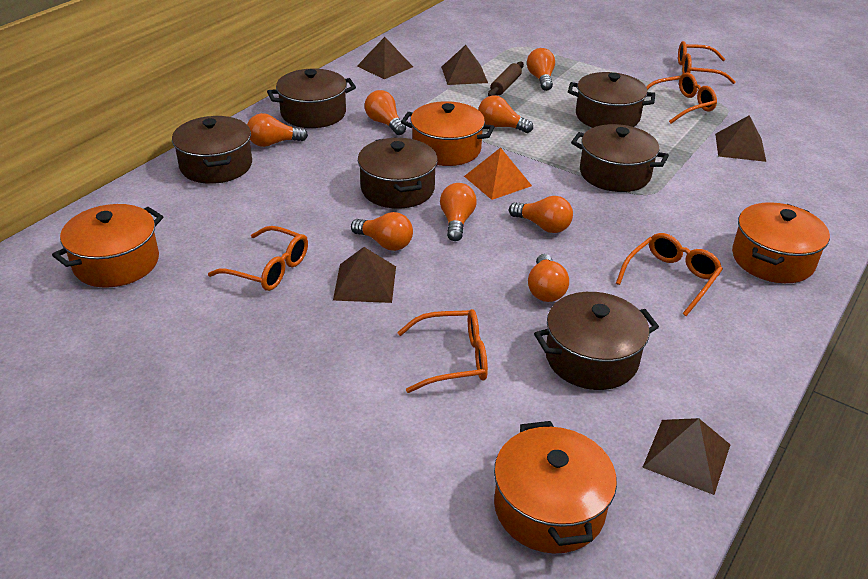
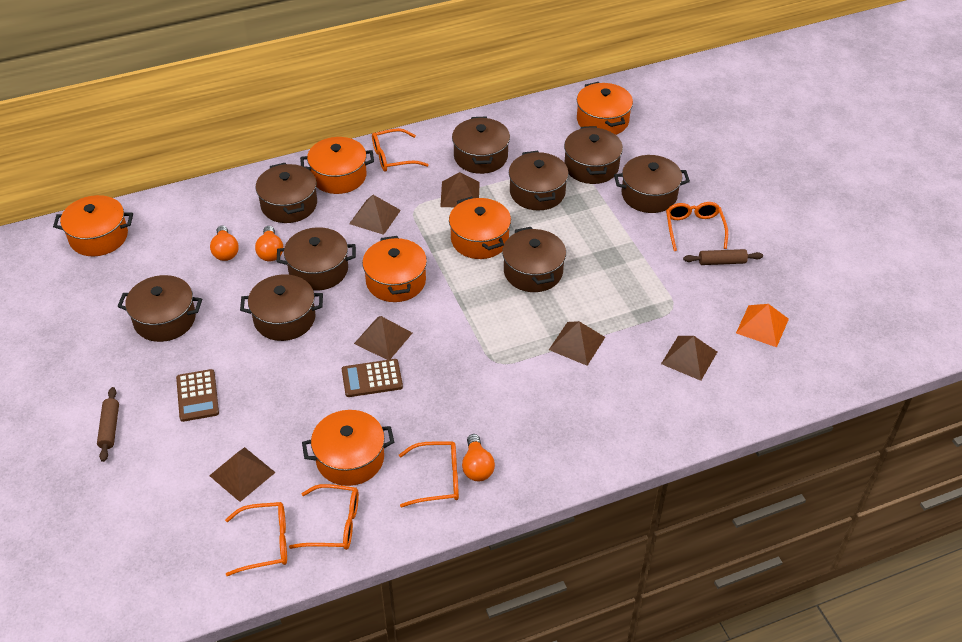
brown calculator: none = 0 -> [176,369,219,422] [342,359,403,397] = 2
brown pot: [172,116,252,184] [267,69,356,128] [358,137,438,209] [534,292,659,390] [568,72,655,128] [571,124,669,192] = 6 -> [117,275,202,342] [240,274,323,341] [256,163,317,223] [277,227,356,291] [452,116,510,174] [502,227,566,292] [509,151,569,211] [564,126,623,184] [614,155,690,213] = 9
brown pyramid: [333,247,396,303] [357,37,413,79] [441,45,488,85] [642,418,730,495] [715,115,766,162] = 5 -> [209,447,276,502] [349,195,401,235] [354,316,412,360] [440,172,480,207] [549,321,605,366] [661,336,717,381] = 6
brown rolling pin: [488,62,524,96] = 1 -> [97,387,119,462] [683,249,763,265] = 2
orange light bulb: [247,113,308,147] [351,212,413,251] [365,90,406,135] [440,183,477,241] [478,95,533,133] [509,196,573,233] [527,48,555,91] [528,254,569,302] = 8 -> [210,225,239,261] [255,226,283,261] [462,434,495,481] = 3
orange pot: [52,204,163,288] [401,101,494,166] [494,421,617,553] [732,202,830,283] = 4 -> [53,195,133,256] [300,137,374,194] [302,410,394,486] [362,236,427,302] [449,196,511,259] [577,82,633,135] = 6

